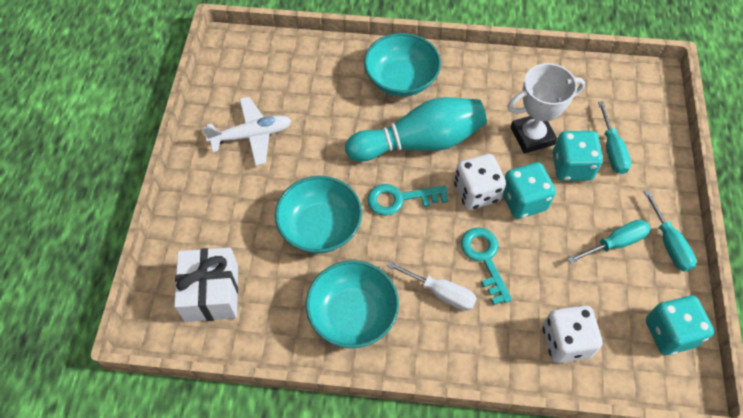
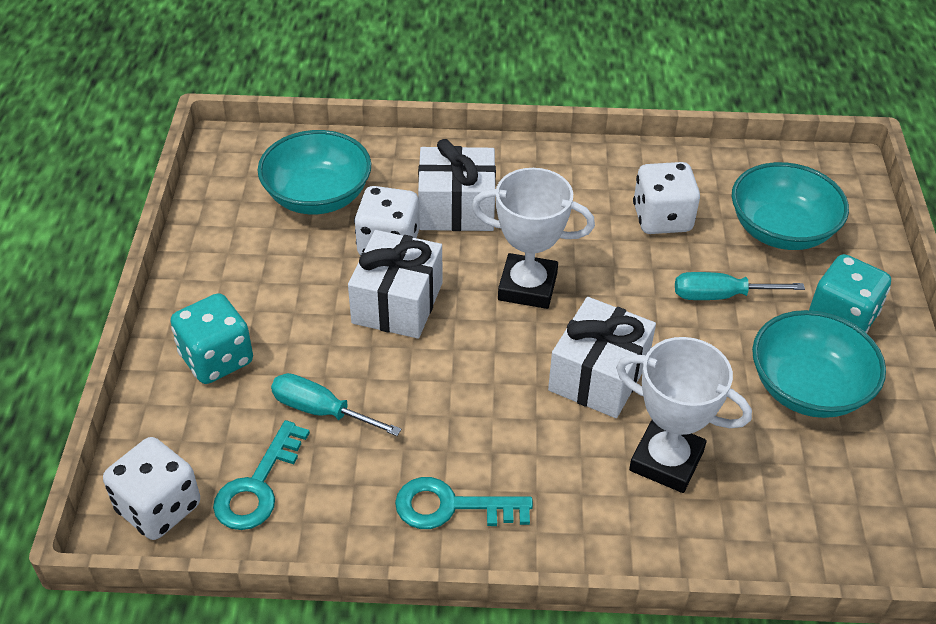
turquoise bowling pin: [345,97,487,162] = 1 -> none = 0
turquoise dice: [503,162,556,219] [553,131,603,181] [646,296,714,355] = 3 -> [170,293,253,384] [809,254,891,333] = 2
turquoise screwdriver: [567,220,651,264] [598,101,631,174] [644,190,696,271] = 3 -> [271,373,402,436] [675,272,805,300] = 2
white dice: [454,154,506,210] [542,305,603,363] = 2 -> [103,437,200,540] [354,186,419,255] [633,162,700,234] = 3
white gift: [174,247,238,322] = 1 -> [348,230,442,339] [418,139,496,231] [548,297,656,418] = 3
white plane: [202,97,292,166] = 1 -> none = 0
white screwdriver: [387,261,477,311] = 1 -> none = 0
white trophy: [507,63,585,154] = 1 -> [472,168,595,309] [616,337,752,493] = 2

